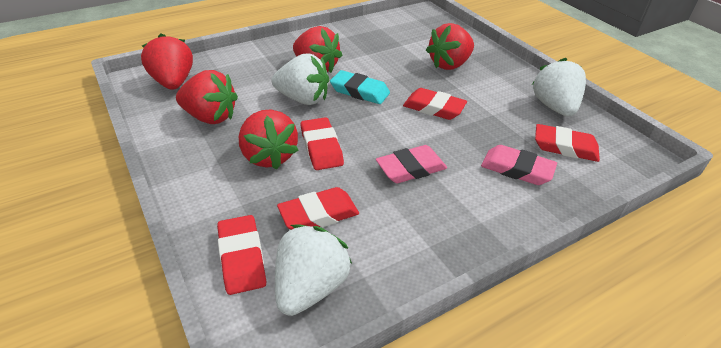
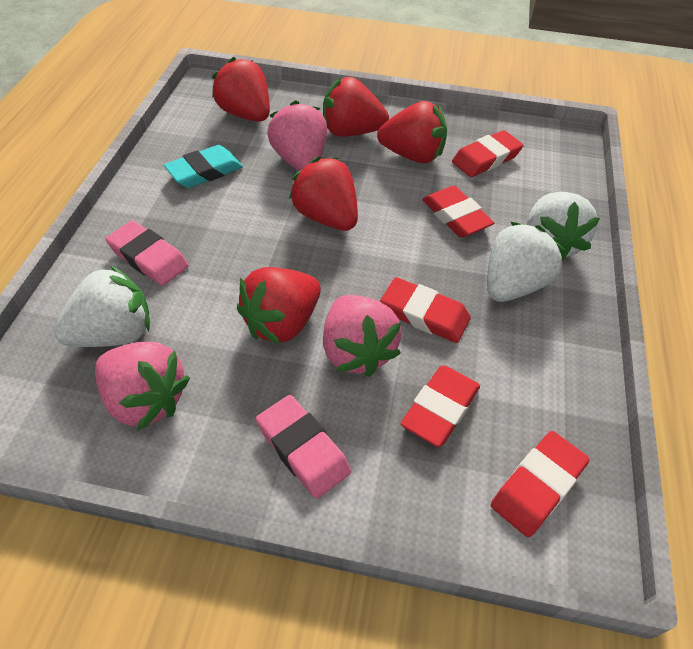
pink strawberry: none = 0 -> [95,342,190,430] [267,100,327,171] [323,295,401,377] = 3

